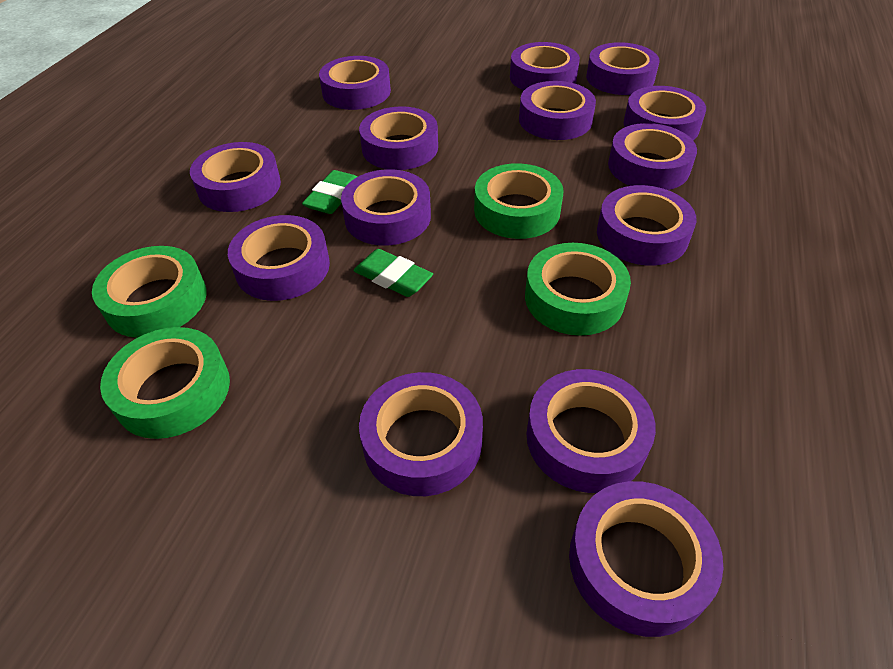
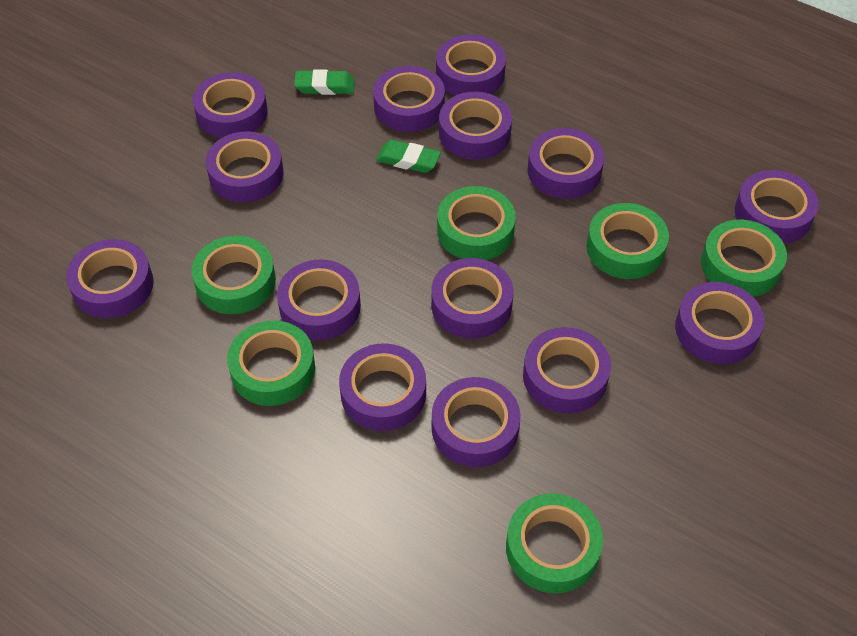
green tape: [92,246,207,338] [100,327,230,439] [474,163,564,239] [525,243,631,336] = 4 -> [191,236,276,314] [227,320,315,406] [437,186,516,260] [506,493,603,593] [586,203,669,279] [701,220,787,297] = 6

